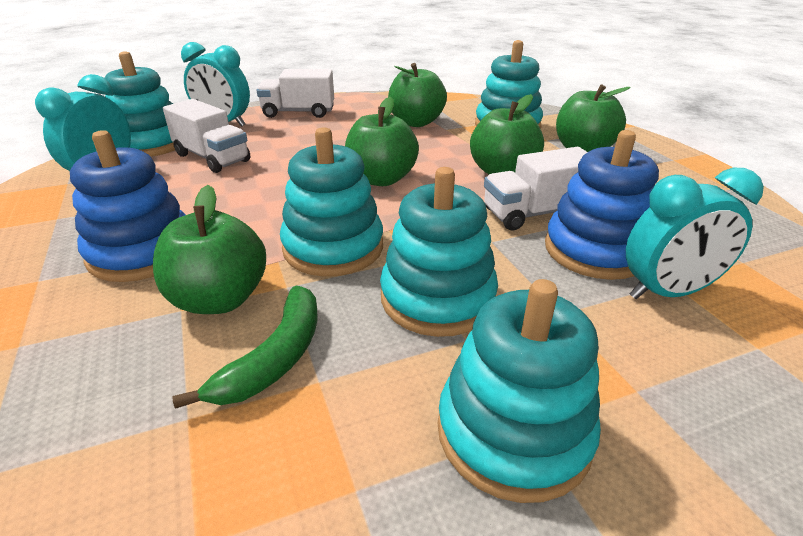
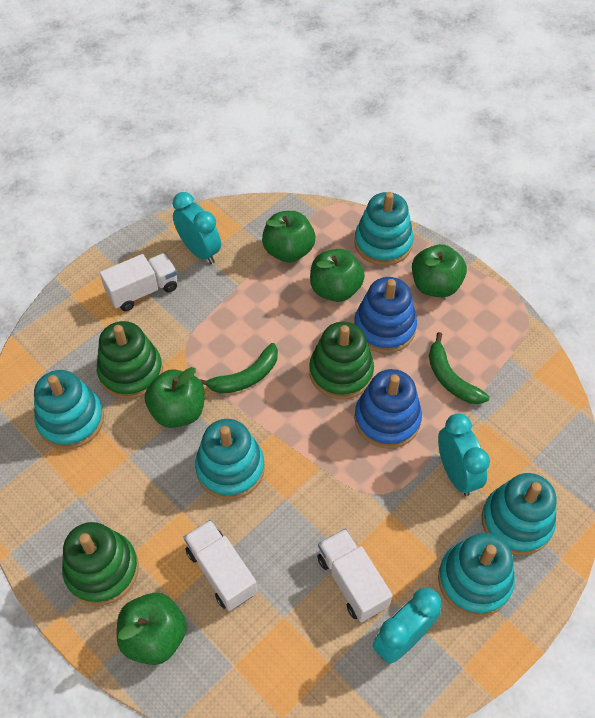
green banana: [172,286,317,409] = 1 -> [199,343,278,394] [429,332,490,404] = 2
green stacking toy: none = 0 -> [62,522,139,606] [97,321,163,399] [309,322,374,399] = 3

